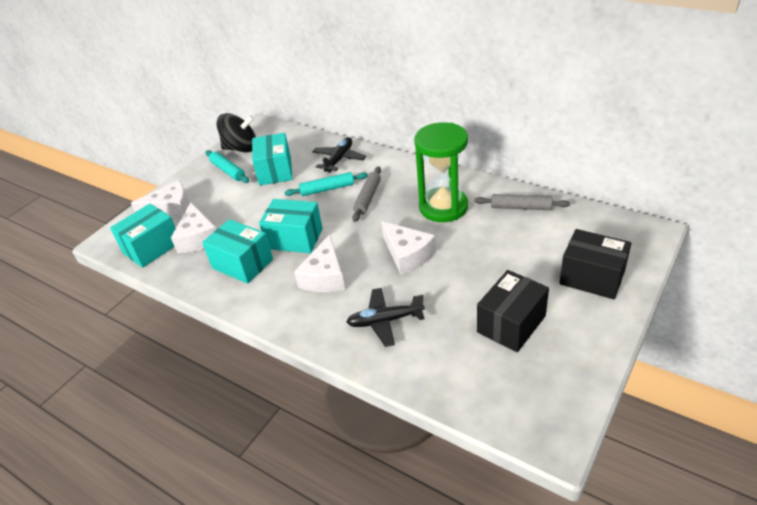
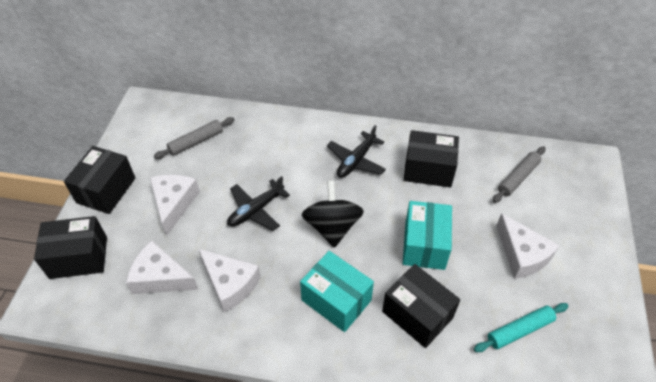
black box: [477,270,549,352] [559,229,631,299] = 2 -> [34,216,107,279] [64,146,135,214] [382,264,460,348] [404,130,459,187] = 4
green hourglass: [414,122,468,222] = 1 -> none = 0
turquoise box: [110,204,176,268] [202,219,273,284] [252,133,293,185] [259,199,323,253] = 4 -> [300,251,374,332] [403,201,452,270] = 2
turquoise rolling pin: [206,150,249,183] [284,172,368,196] = 2 -> [474,303,568,352] = 1

